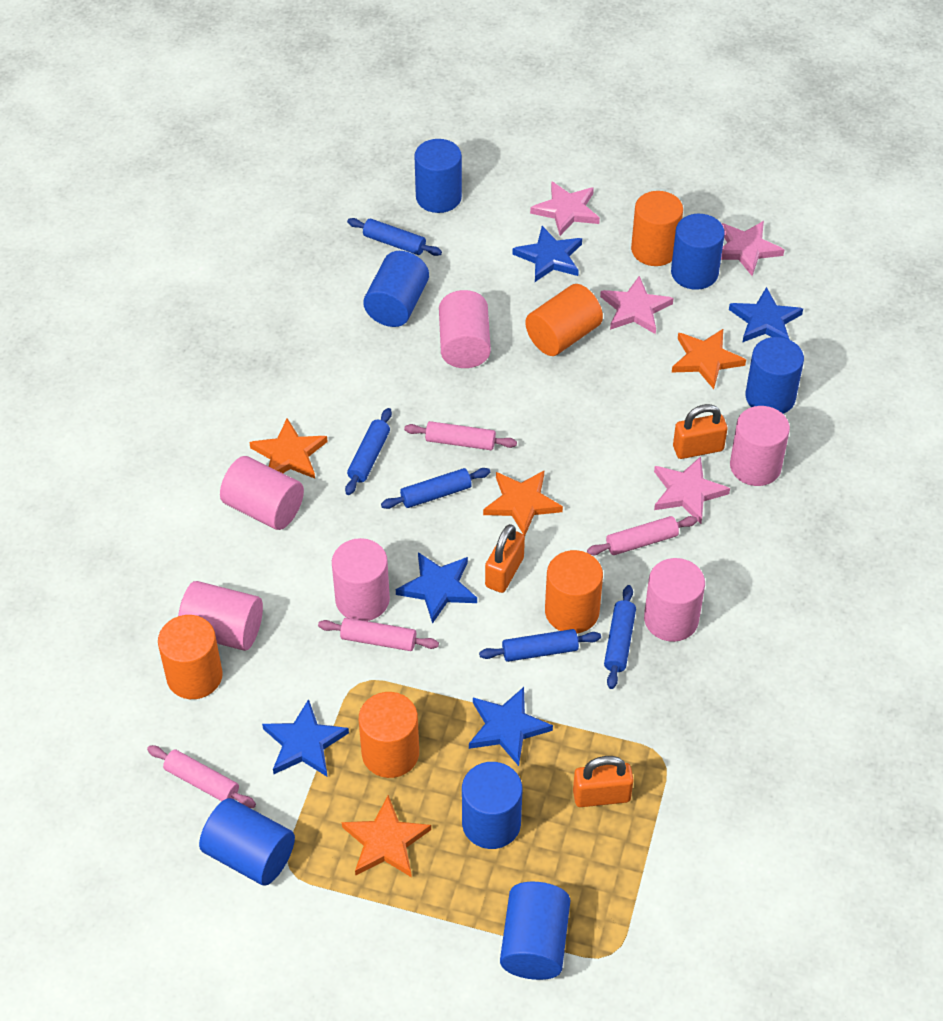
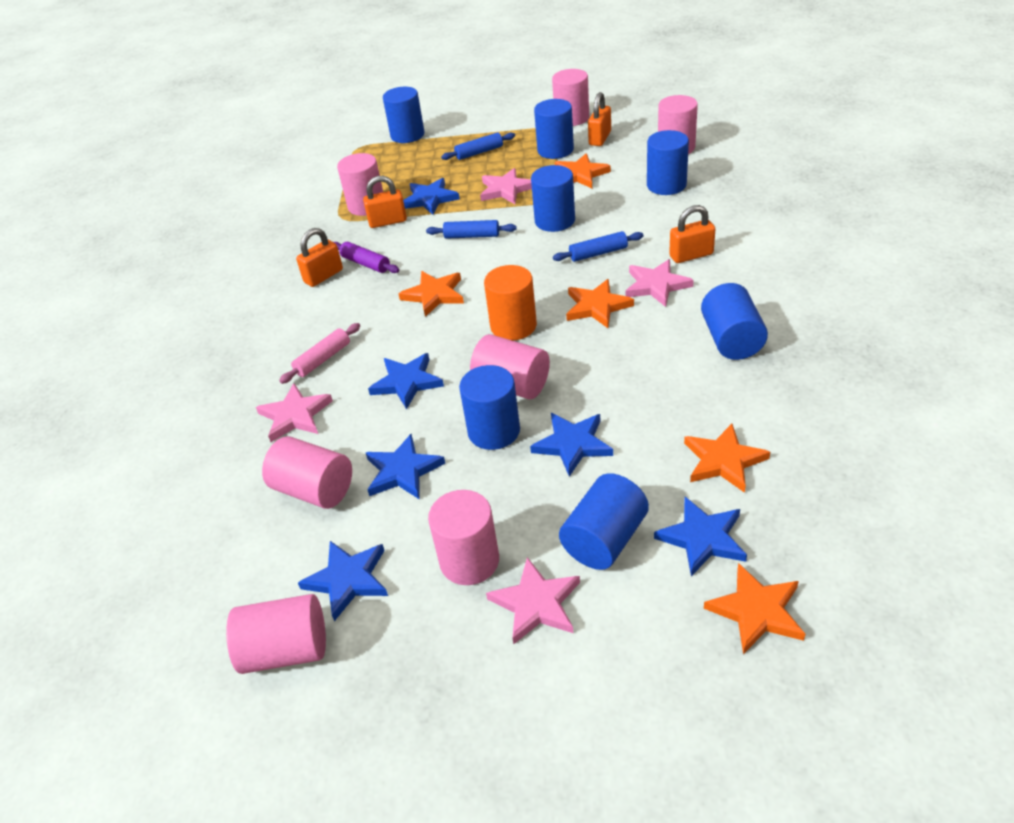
blue rolling pin: [345,408,392,495] [347,218,442,256] [381,468,490,509] [479,629,601,662] [604,585,636,689] = 5 -> [426,220,517,239] [441,133,515,160] [553,231,643,262] = 3
blue star: [262,699,349,777] [396,552,477,624] [469,687,553,766] [513,226,582,282] [729,287,803,343] = 5 -> [298,541,388,621] [366,434,445,499] [368,353,444,409] [403,178,460,215] [530,413,613,477] [654,497,747,576] = 6
orange cylinder: [158,615,223,699] [359,692,419,778] [525,284,603,356] [545,550,603,633] [631,191,683,266] = 5 -> [484,265,537,340] = 1
orange padlock: [485,524,525,593] [573,756,633,807] [673,404,728,459] = 3 -> [296,228,343,287] [363,176,407,228] [588,92,611,146] [669,205,715,263] = 4
orange star: [249,418,328,478] [342,795,431,877] [483,471,563,537] [672,329,746,389] = 4 -> [399,271,464,317] [555,153,611,188] [566,279,634,328] [684,424,770,493] [704,563,805,654] = 5
pink cylinder: [178,581,263,651] [220,456,304,530] [332,538,390,621] [439,290,491,368] [644,558,705,642] [730,406,790,486] = 6 -> [226,594,326,674] [262,436,352,509] [337,153,383,216] [428,490,499,585] [470,334,550,399] [552,69,589,126] [658,95,698,154] = 7
pink rolling pin: [147,745,256,808] [318,618,439,651] [404,421,517,450] [587,516,698,555] = 4 -> [279,323,360,384] = 1
purple rolling pin: none = 0 -> [334,242,399,273] = 1

